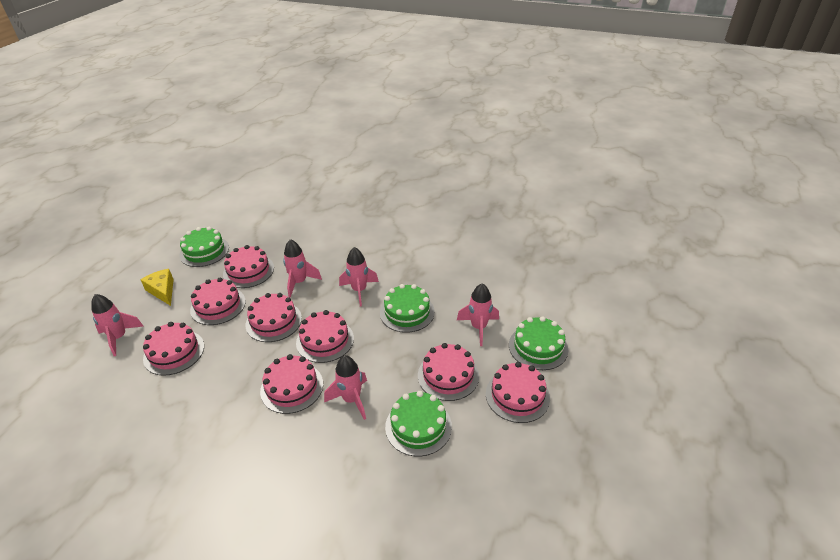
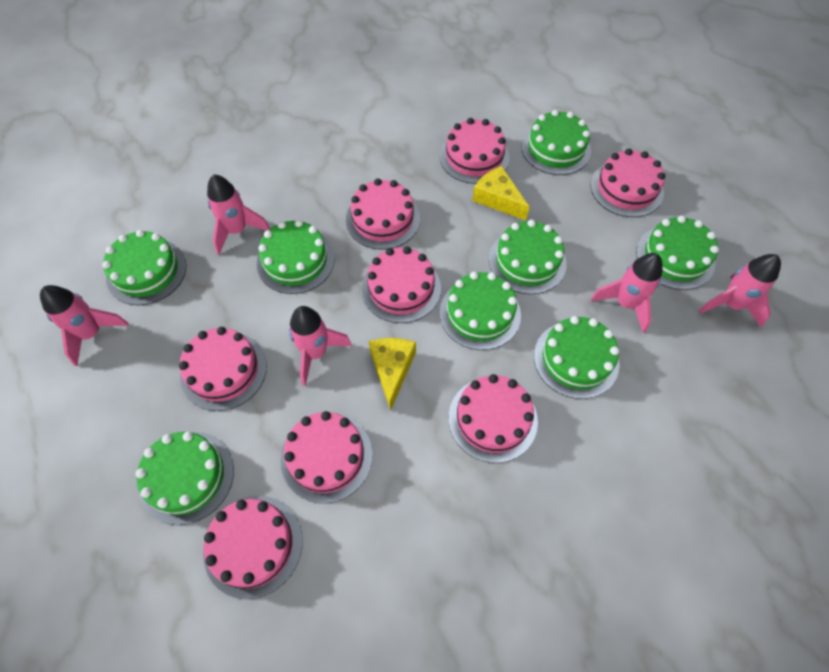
green cake: [179,227,229,267] [380,284,435,333] [385,391,452,456] [509,316,568,370] = 4 -> [102,230,187,305] [136,432,234,525] [257,219,335,294] [440,272,521,350] [489,220,567,294] [521,110,591,175] [534,316,620,399] [636,215,719,290] = 8
yellow cheese: [140,269,174,306] = 1 -> [369,338,416,410] [472,166,530,221] = 2

